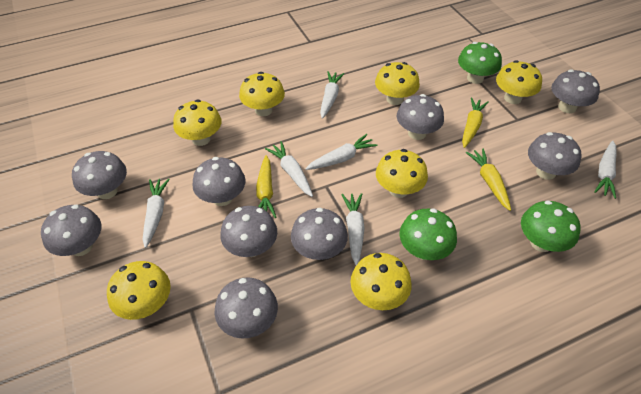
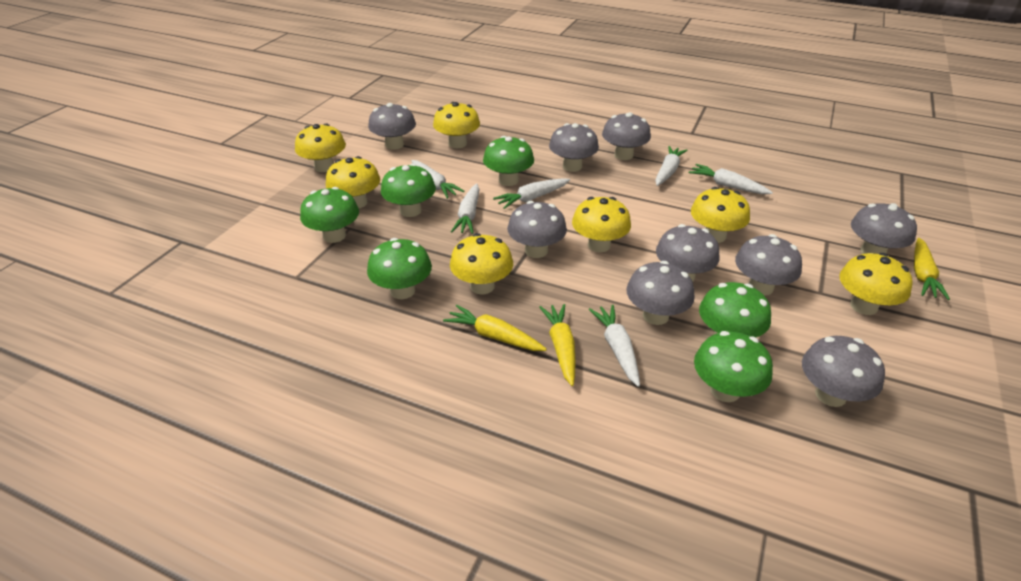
green mushroom: [399,209,457,260] [458,42,502,84] [521,200,581,252] = 3 -> [300,187,359,243] [367,238,432,299] [381,164,436,217] [483,136,534,186] [694,331,773,402] [699,282,771,337] = 6

